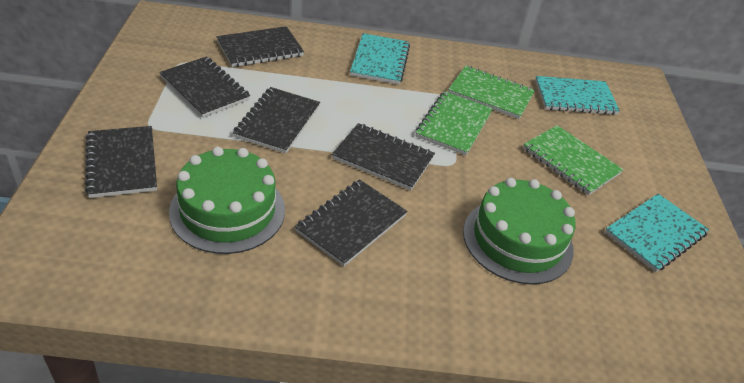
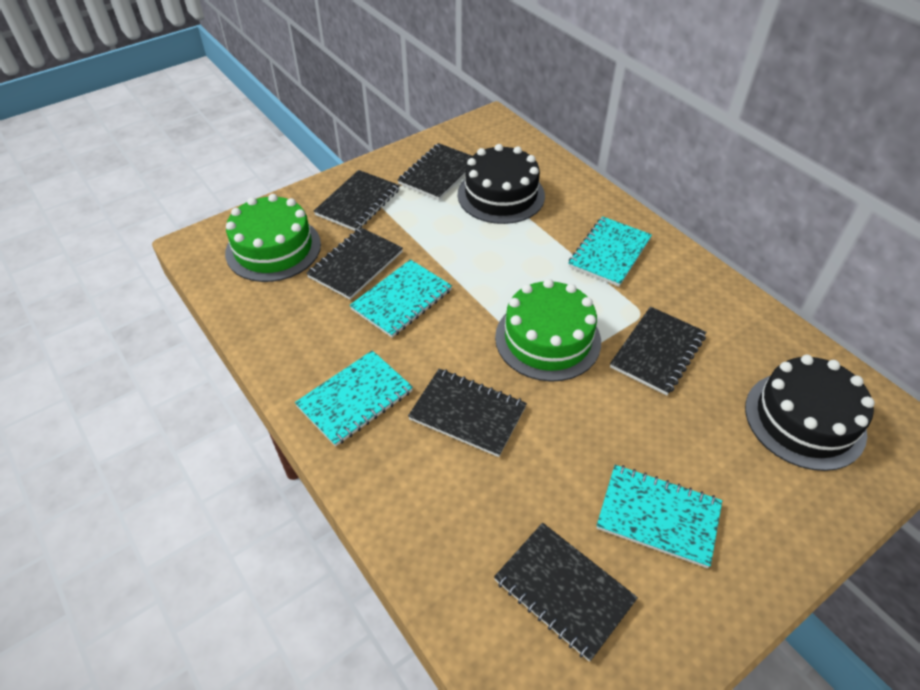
black cake: none = 0 -> [458,144,545,224] [745,355,875,471] = 2
green notebook: [415,91,493,155] [448,66,535,119] [523,125,623,195] = 3 -> none = 0
turquoise notebook: [350,33,410,84] [535,76,620,115] [605,194,709,272] = 3 -> [295,350,413,447] [350,259,452,338] [568,216,652,287] [597,465,722,568] = 4

